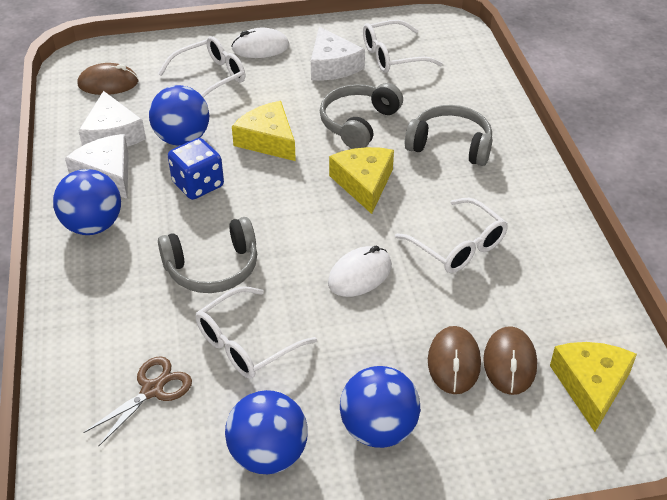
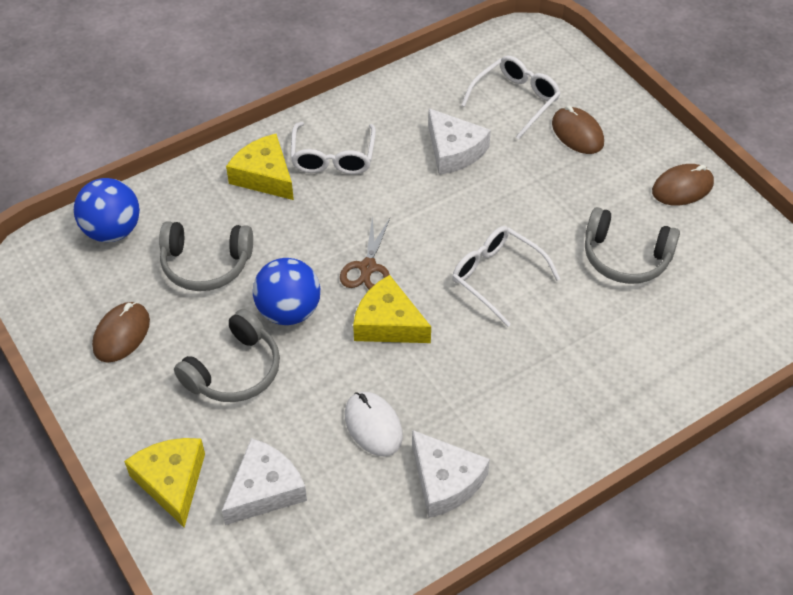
blue ball: [53,169,121,235] [149,85,209,146] [225,390,307,474] [340,366,420,448] = 4 -> [74,178,140,242] [253,258,320,325] = 2
blue dice: [168,138,224,200] = 1 -> none = 0
white glasses: [158,36,245,98] [195,286,317,379] [363,20,443,73] [395,198,508,273] = 4 -> [290,122,376,175] [452,226,560,327] [461,55,561,140] = 3
white mouse: [231,28,289,58] [328,246,392,297] = 2 -> [345,392,403,456] = 1

